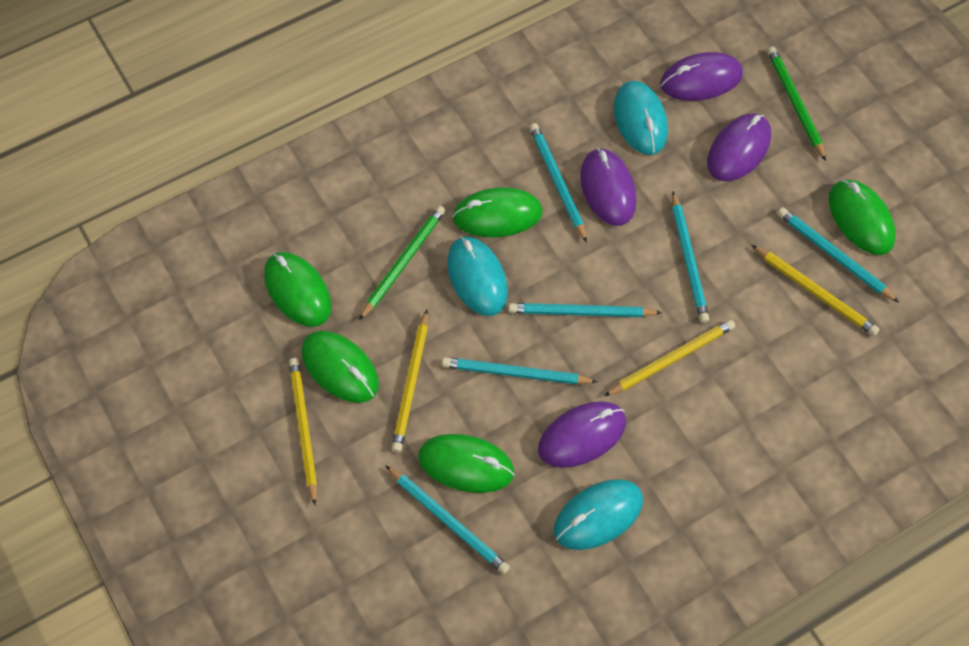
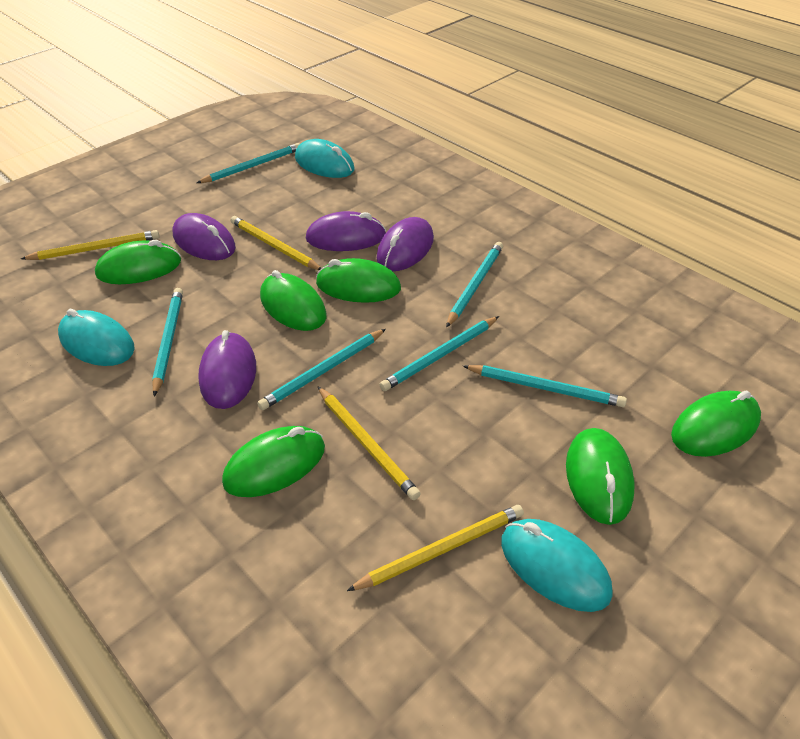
green mouse: [264,252,332,327] [301,331,379,403] [418,434,515,493] [452,187,543,237] [828,180,896,255] = 5 -> [95,240,181,284] [222,426,325,497] [260,270,326,331] [316,258,401,303] [566,428,635,525] [671,391,761,457] = 6
green pencil: [359,206,446,320] [767,46,826,161] = 2 -> none = 0

